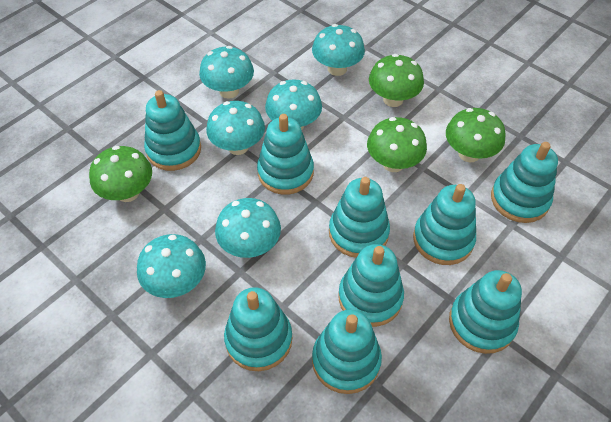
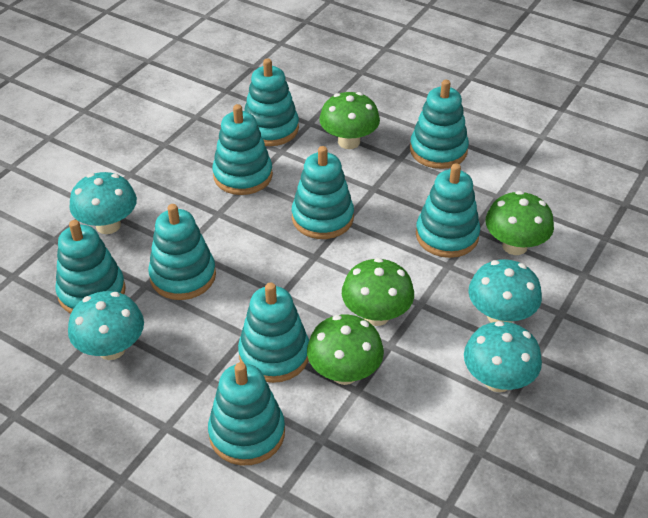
turquoise mushroom: [137,234,206,298] [199,46,254,99] [206,101,265,155] [215,198,281,258] [265,80,322,130] [312,24,365,76] = 6 -> [68,291,144,360] [69,172,137,234] [464,321,542,392] [468,259,542,323] = 4

